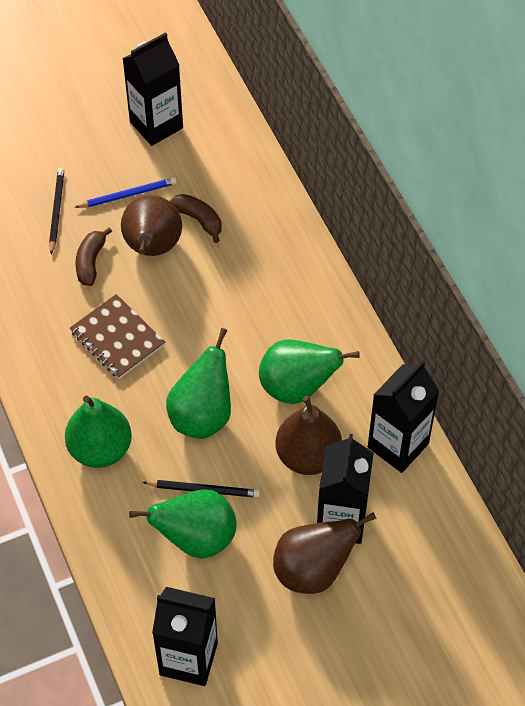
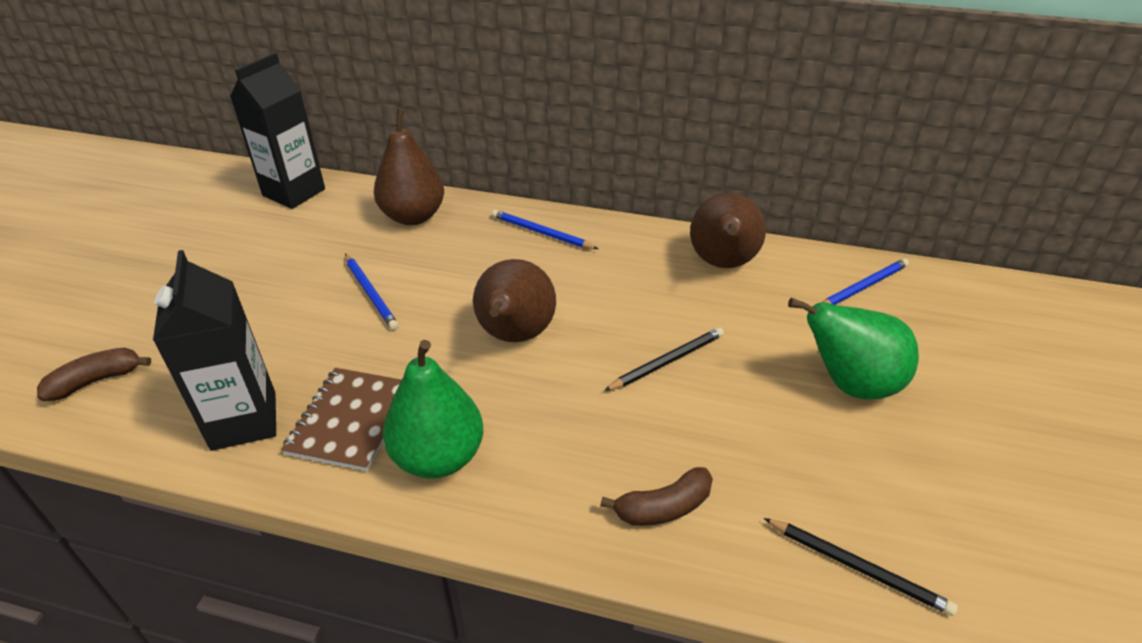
black carton: [122,32,183,146] [152,587,218,686] [317,434,374,544] [368,360,439,473] = 4 -> [153,250,276,451] [230,53,325,209] = 2
blue pencil: [75,177,177,208] = 1 -> [345,254,399,330] [492,210,598,249] [823,258,909,305] = 3
green pear: [65,396,132,468] [129,489,237,559] [166,328,231,439] [259,340,360,404] = 4 -> [383,340,483,478] [788,298,919,400] = 2

